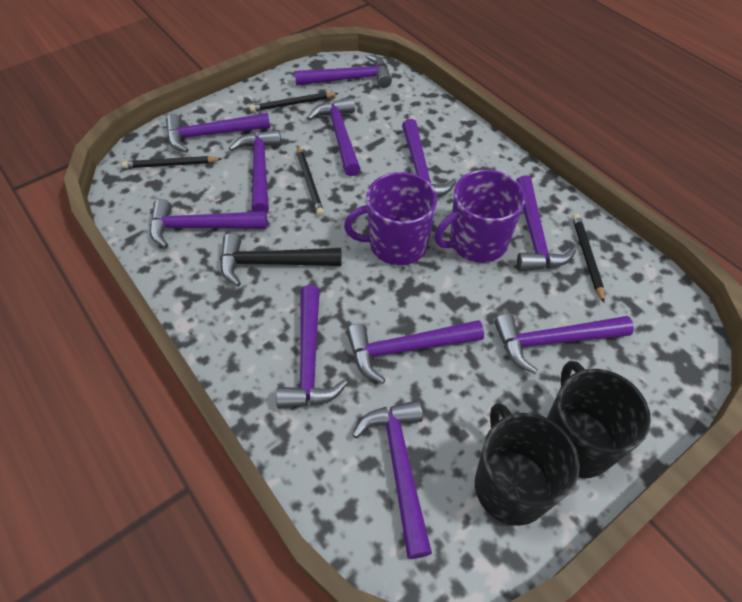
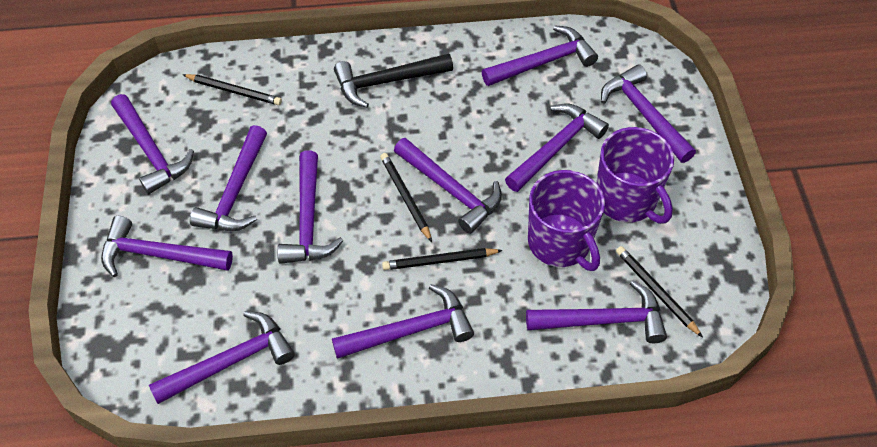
black mug: [475,403,580,526] [547,361,651,478] = 2 -> none = 0

